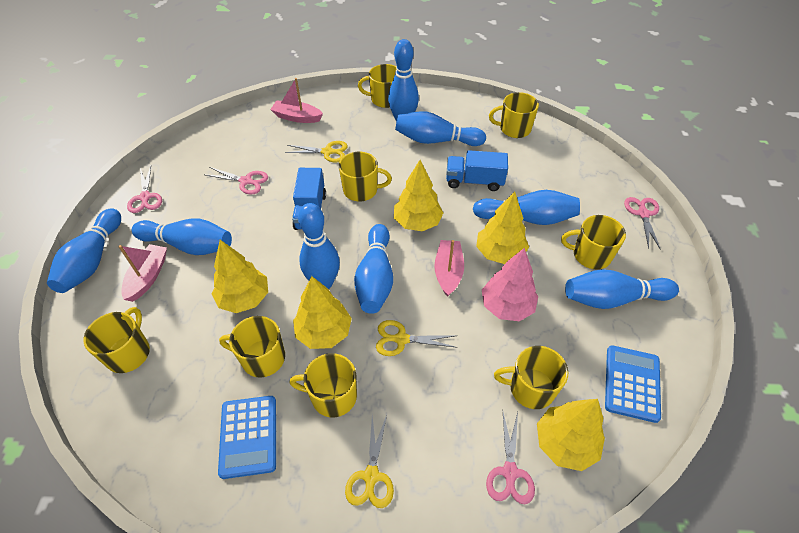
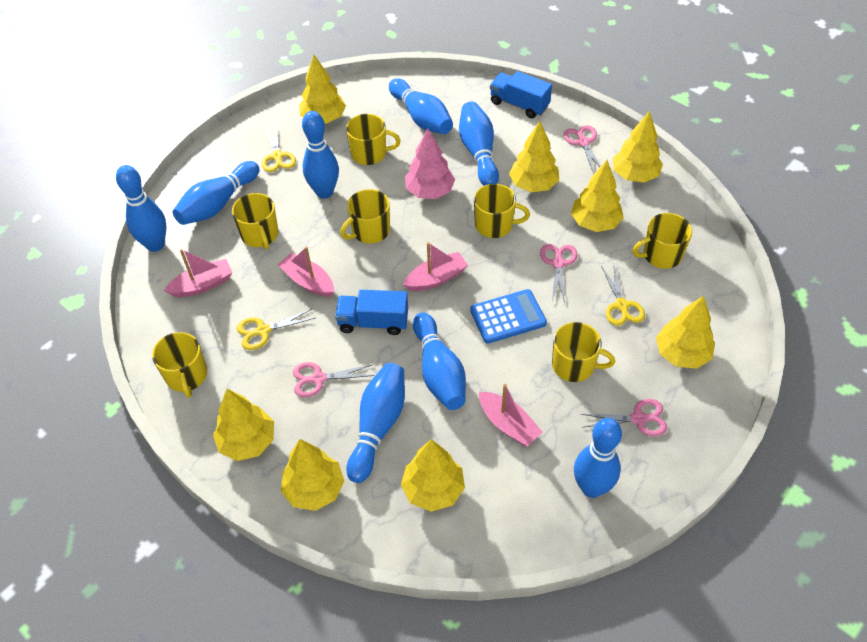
blue calculator: [218,396,276,479] [605,345,661,423] = 2 -> [470,289,547,344] = 1
pink boat: [118,244,167,302] [270,78,323,123] [434,240,464,297] = 3 -> [164,249,233,297] [278,246,334,297] [403,242,468,291] [479,384,543,447] = 4
yellow mug: [83,307,150,373] [219,316,285,378] [289,353,357,417] [339,152,392,202] [358,64,397,108] [489,92,539,138] [494,346,568,409] [561,215,626,269] = 8 -> [152,332,207,398] [232,193,278,249] [340,189,390,244] [346,114,401,165] [474,184,530,238] [552,322,615,382] [633,213,692,269] = 7
yellow tree: [212,240,268,313] [293,276,352,349] [394,160,443,231] [476,191,529,264] [537,399,605,471] = 5 -> [213,389,274,461] [281,439,344,511] [299,55,346,123] [401,439,465,512] [509,121,559,192] [571,160,624,232] [612,111,663,183] [656,295,715,369] = 8

